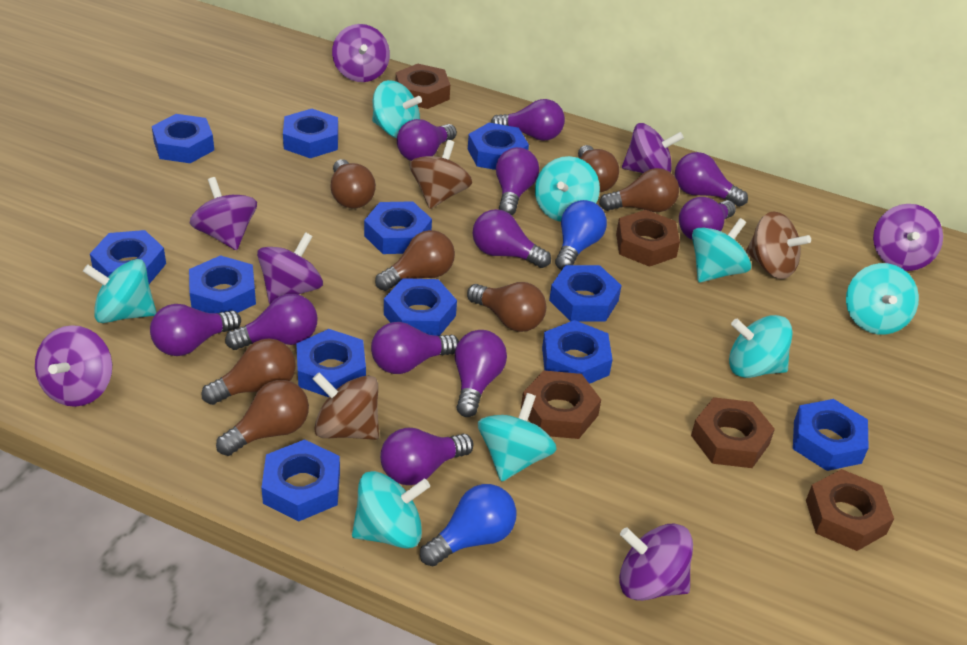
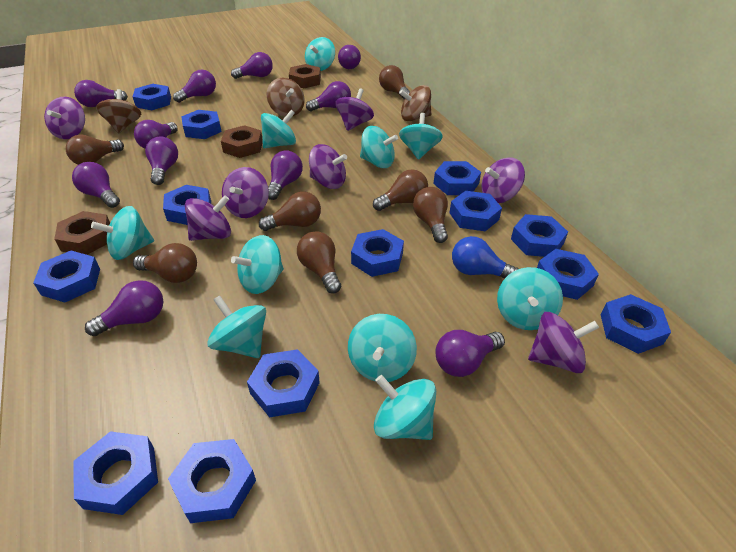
blue light bulb: [420,484,517,566] [555,200,607,270] = 2 -> [452,236,518,278] = 1
blue nut: [90,230,166,284] [152,114,214,163] [189,255,256,313] [261,439,340,522] [283,109,338,158] [296,329,366,397] [364,201,432,254] [384,278,457,336] [468,123,529,170] [542,320,613,384] [549,265,622,321] [793,399,869,471] = 12 -> [33,251,100,303] [74,431,158,515] [132,84,171,110] [163,185,211,225] [168,439,256,523] [181,110,222,139] [247,349,320,417] [351,229,404,277] [434,161,481,195] [450,191,502,231] [511,214,568,257] [537,249,599,300] [601,294,671,354] = 13
brown nut: [396,64,450,109] [521,370,601,439] [616,210,680,267] [691,397,775,468] [806,469,894,551] = 5 -> [54,211,110,255] [221,125,263,158] [289,64,321,88] = 3
turquoise spinning top: [83,259,157,323] [352,471,430,549] [372,80,422,138] [478,393,557,482] [535,156,600,222] [692,218,751,282] [729,315,793,378] [846,263,919,335] = 8 -> [91,206,154,260] [207,295,266,358] [231,235,284,294] [261,110,296,148] [305,37,335,71] [348,314,417,382] [360,126,398,168] [374,375,436,440] [399,113,443,160] [497,267,563,330] = 10

